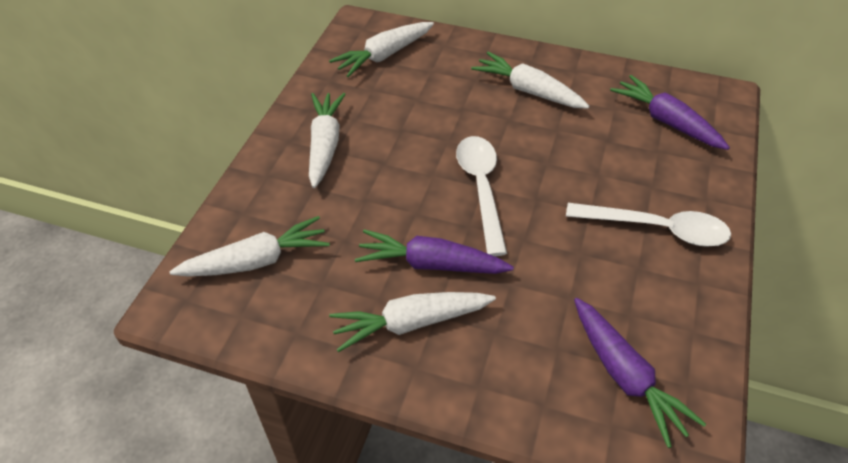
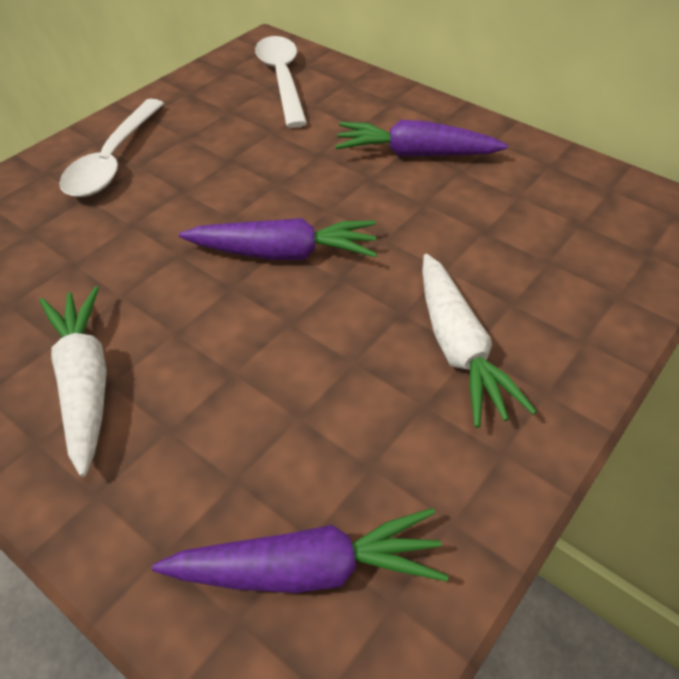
white carrot: [169,216,330,277] [309,93,346,188] [329,22,434,77] [329,292,496,352] [471,52,589,109] = 5 -> [39,286,107,477] [422,254,537,428] = 2

